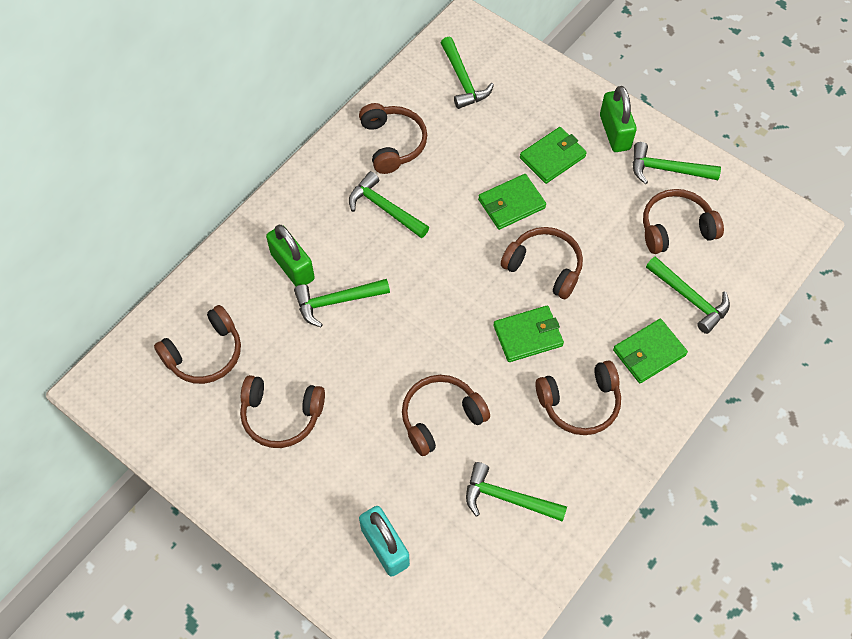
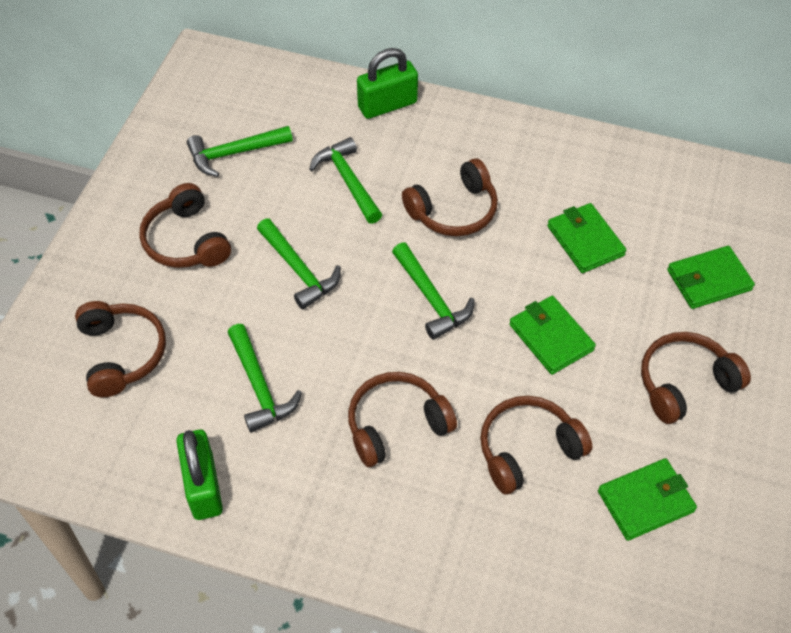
brown headphones: [154,305,241,384] [240,375,325,448] [359,103,427,174] [402,375,490,456] [500,227,583,299] [535,360,621,435] [643,189,724,254] = 7 -> [75,301,166,397] [139,183,231,268] [348,372,457,467] [402,158,498,236] [480,396,592,495] [641,332,751,424] = 6
green hammer: [294,279,390,327] [349,171,429,238] [441,37,494,109] [466,462,567,522] [633,142,721,184] [646,256,730,334] = 6 -> [187,126,293,177] [228,324,302,433] [257,218,341,310] [309,137,382,224] [392,242,475,340] = 5
turquoise padlock: [359,506,410,577] = 1 -> none = 0

